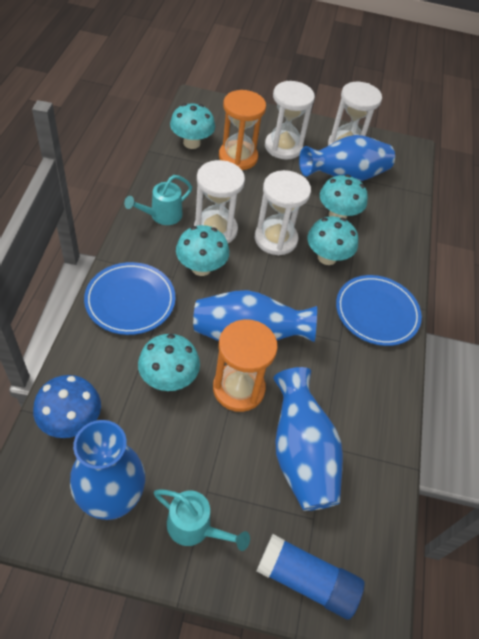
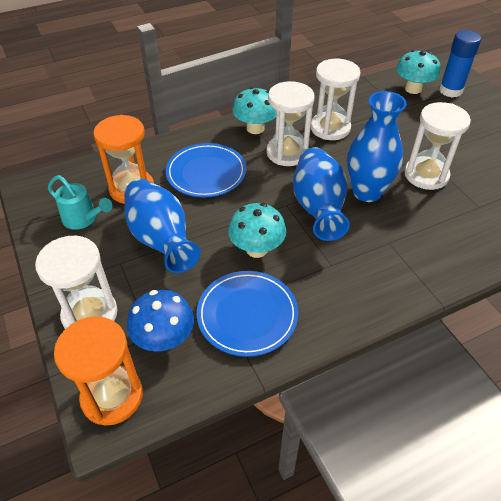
blue vase: [70,420,145,520] [193,290,317,342] [273,367,343,511] [299,135,395,181] = 4 -> [124,179,201,273] [293,147,350,241] [347,91,406,202] = 3
turquoise mushroom: [138,334,200,391] [170,103,215,149] [176,225,229,276] [307,216,358,265] [320,175,368,219] = 5 -> [228,203,286,258] [232,87,276,134] [396,50,440,94] = 3
turquoise watering can: [124,175,192,225] [154,489,250,551] = 2 -> [48,175,112,230] = 1

